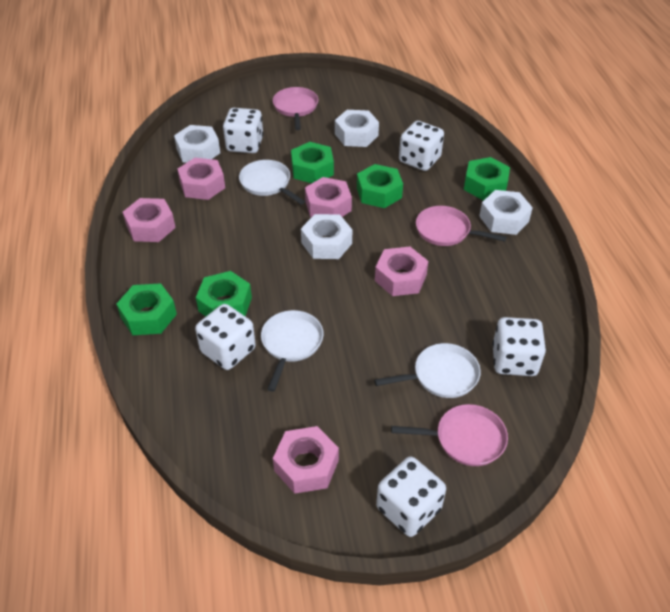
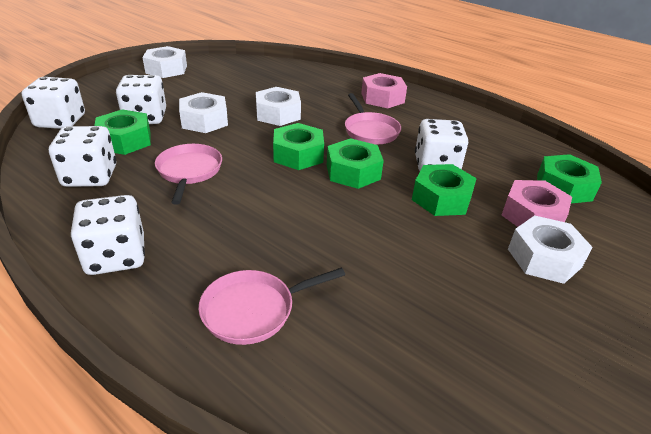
pink nut: [123,198,176,242] [177,158,225,200] [273,426,339,494] [305,177,352,217] [375,247,428,296] = 5 -> [361,73,407,108] [502,180,572,227] = 2
white pan: [239,160,305,205] [261,310,323,392] [374,343,481,398] = 3 -> none = 0

